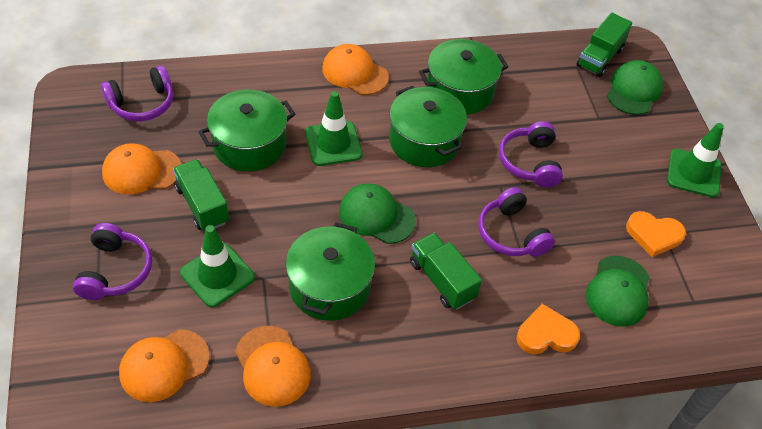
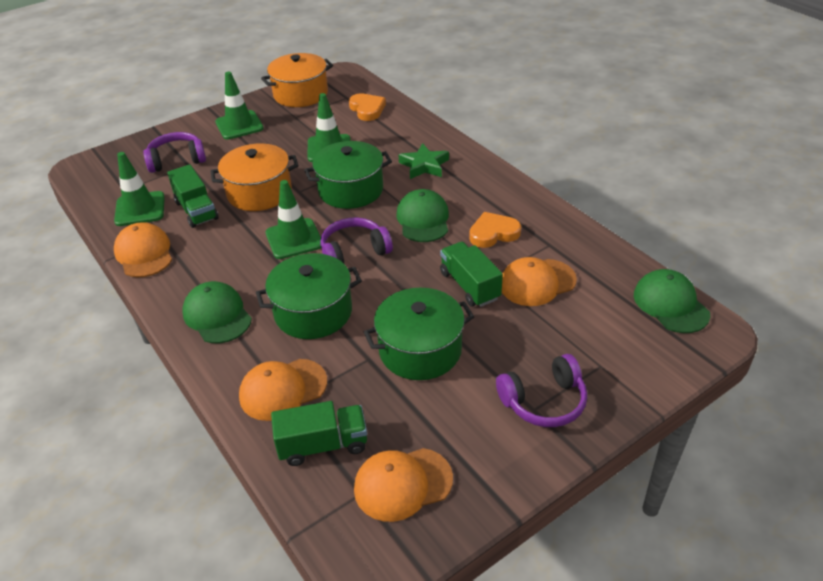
green pot: [199,90,295,172] [286,222,375,321] [389,86,467,167] [419,39,508,115] = 4 -> [256,253,362,339] [304,141,392,209] [364,288,474,380] = 3
green star: none = 0 -> [399,143,449,179] = 1
green traffic cone: [180,225,255,307] [305,91,363,166] [667,123,724,197] = 3 -> [114,152,165,226] [215,72,264,139] [265,180,321,259] [307,93,351,162] = 4
orange pot: none = 0 -> [210,143,298,211] [261,53,333,107] = 2
purple headphones: [73,223,152,300] [101,65,173,121] [478,187,555,257] [499,121,563,187] = 4 -> [143,132,206,173] [320,217,393,263] [496,354,587,427] = 3

